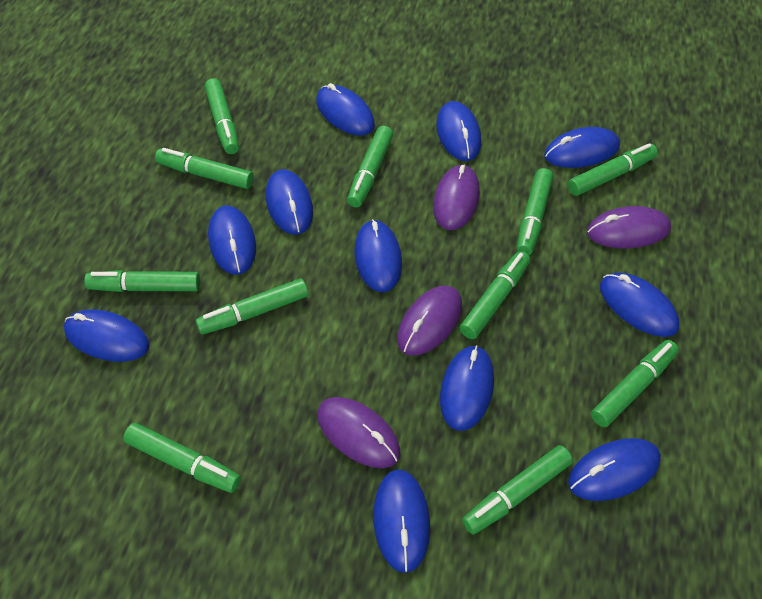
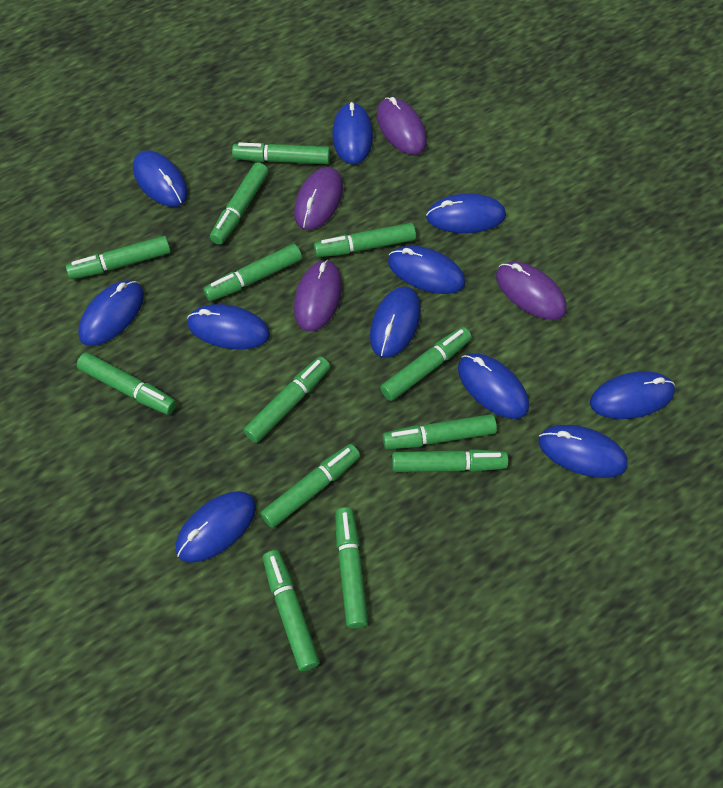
green marker: [84,270,200,292] [123,423,241,493] [155,148,254,189] [195,278,308,335] [205,78,239,154] [347,126,393,207] [460,251,530,339] [462,445,573,535] [517,168,553,255] [568,143,658,196] [591,340,679,427] = 11 -> [66,236,171,279] [77,353,176,415] [203,244,302,301] [210,162,269,245] [232,142,330,164] [243,356,330,443] [260,444,360,528] [263,550,320,671] [314,223,416,257] [335,507,368,628] [380,327,472,401] [383,414,497,450] [392,449,508,472] = 13

